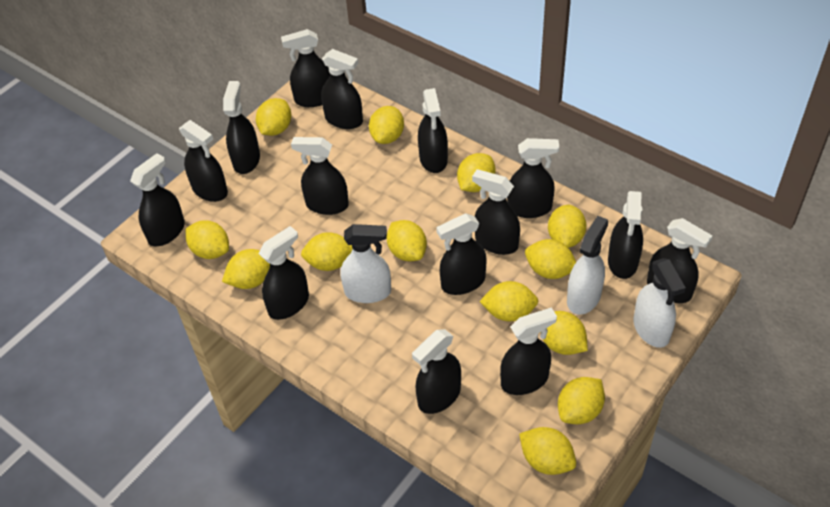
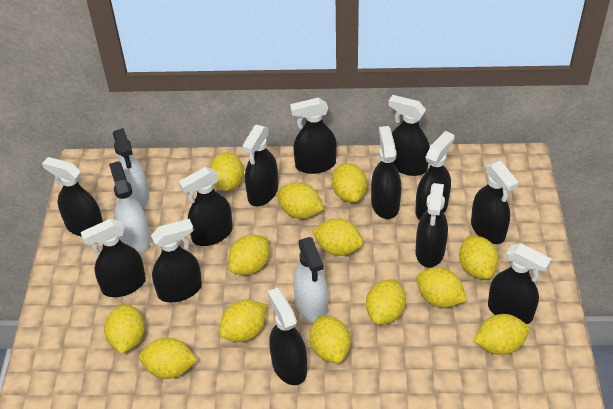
black spray bottle: [130,153,185,246] [179,120,228,202] [223,81,260,174] [259,226,309,320] [281,29,330,107] [291,137,349,215] [321,49,363,129] [412,329,461,414] [418,88,448,173] [436,213,486,295] [472,169,520,255] [500,307,557,395] [507,138,559,218] [608,191,643,279] [647,218,712,303] = 15 -> [42,157,103,237] [81,219,146,297] [151,219,202,302] [179,167,233,246] [242,125,278,206] [267,288,307,385] [290,98,337,174] [371,126,401,219] [388,95,430,176] [416,131,454,220] [416,183,448,268] [471,160,519,244] [488,243,551,324] = 13

